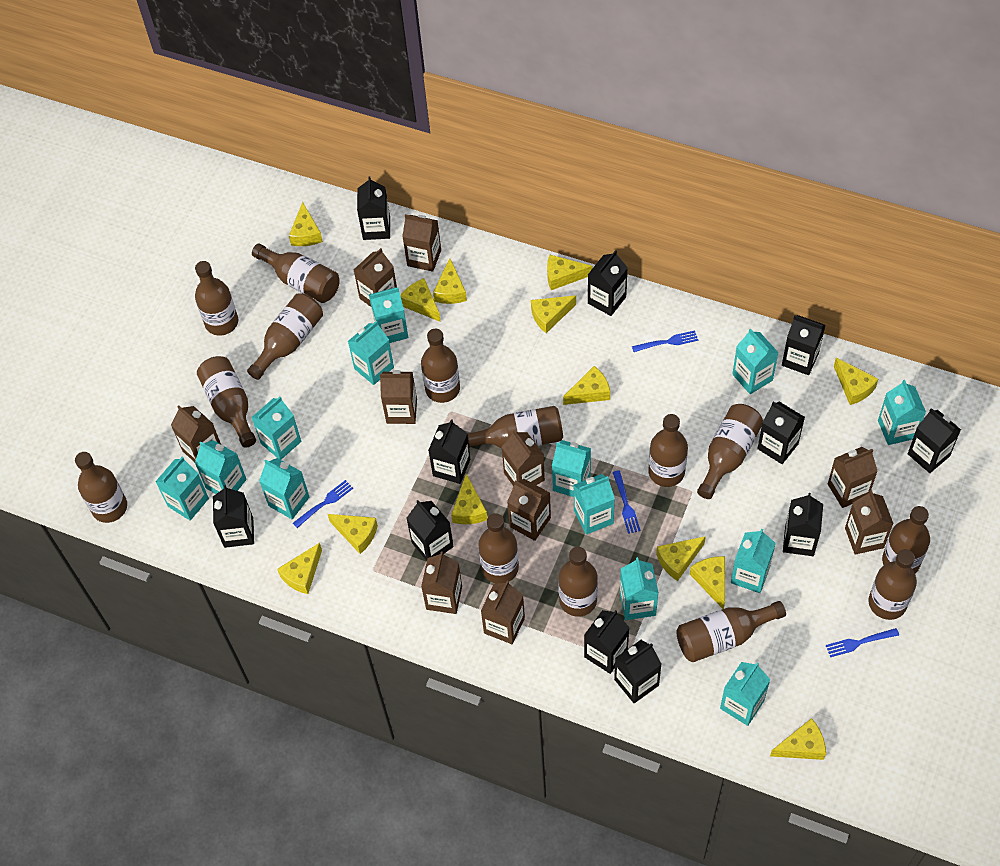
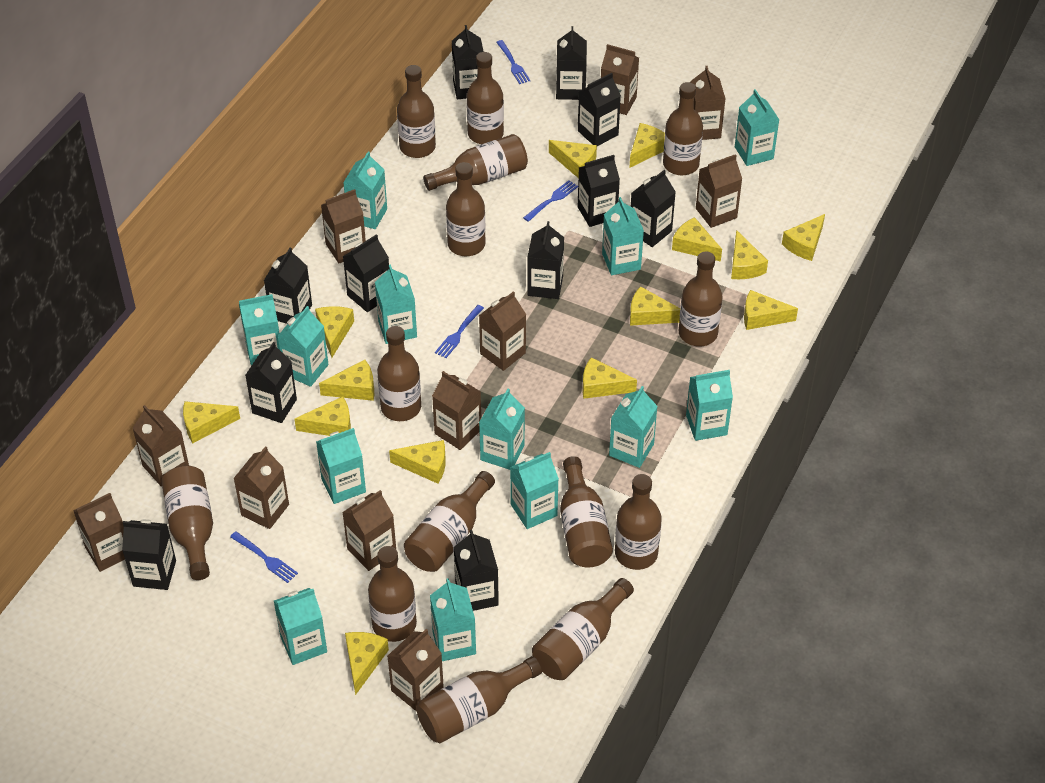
brown carton: [171,405,221,462] [354,248,397,307] [380,370,417,424] [402,214,441,272] [421,552,462,614] [481,581,525,644] [502,430,545,486] [507,479,551,541] [828,447,878,508] [845,490,894,555] = 10 -> [73,493,125,572] [132,405,189,487] [233,446,289,529] [321,189,366,264] [342,490,396,571] [388,629,444,712] [432,371,481,450] [479,291,526,371] [601,44,639,115] [690,66,725,140] [696,154,742,228] = 11
yellow cheese: [277,543,322,594] [289,202,323,246] [328,514,378,554] [400,278,441,322] [433,258,467,304] [451,474,487,524] [531,295,576,333] [547,255,592,290] [563,366,610,405] [656,536,706,581] [690,556,725,609] [770,718,826,760] [834,358,878,405] = 13 -> [183,401,240,443] [294,397,351,436] [315,306,354,357] [319,360,374,401] [345,632,389,695] [389,440,446,484] [549,140,597,178] [583,357,637,399] [629,123,665,168] [630,286,680,326] [672,217,722,262] [731,230,768,279] [744,290,798,330] [782,214,825,261] = 14

